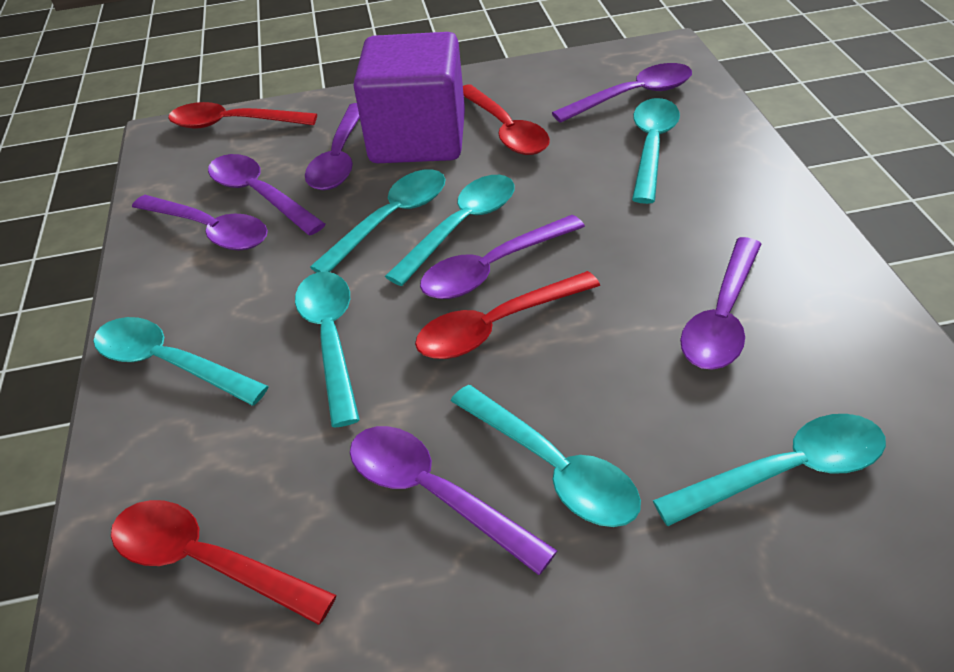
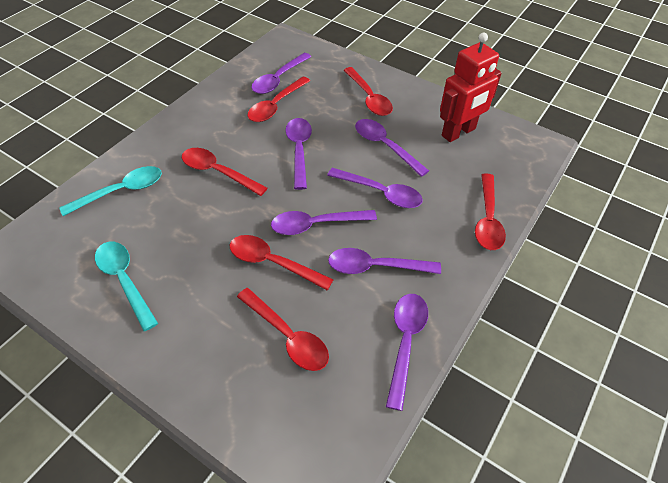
purple cube: [353,32,465,163] = 1 -> none = 0
red robot: none = 0 -> [440,32,502,142] = 1
red spoon: [111,500,337,625] [168,102,317,129] [415,271,600,359] [463,84,550,155] = 4 -> [182,148,267,196] [230,235,334,290] [237,288,329,371] [247,77,310,122] [344,67,393,116] [475,173,506,250] = 6
turquoise spoon: [93,317,269,406] [295,272,360,427] [310,169,446,273] [385,175,515,286] [451,385,641,527] [632,98,680,204] [653,414,886,526] = 7 -> [59,166,162,216] [95,242,158,331] = 2

